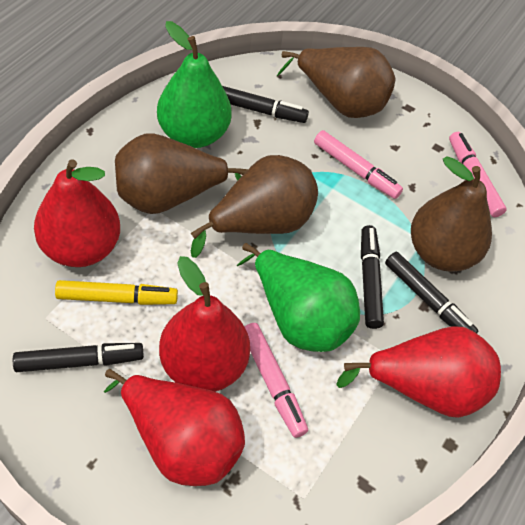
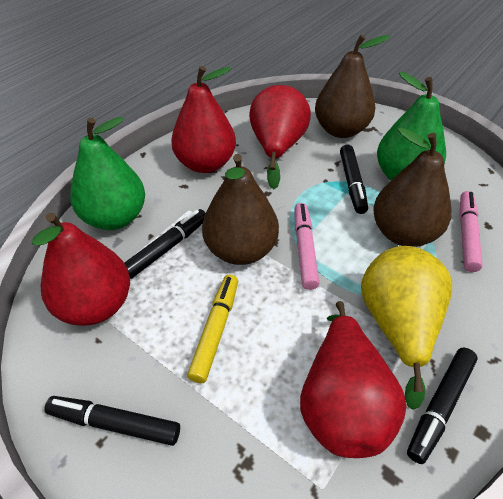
brown pear: [115,134,248,214] [191,155,318,258] [277,47,395,118] [411,156,492,272] = 4 -> [202,154,279,265] [315,35,390,138] [373,127,451,247] = 3
pink marker: [244,323,308,438] [314,130,403,199] [449,132,507,217] = 3 -> [295,203,320,290] [459,191,483,272] = 2
yellow pear: none = 0 -> [361,246,452,410] = 1

